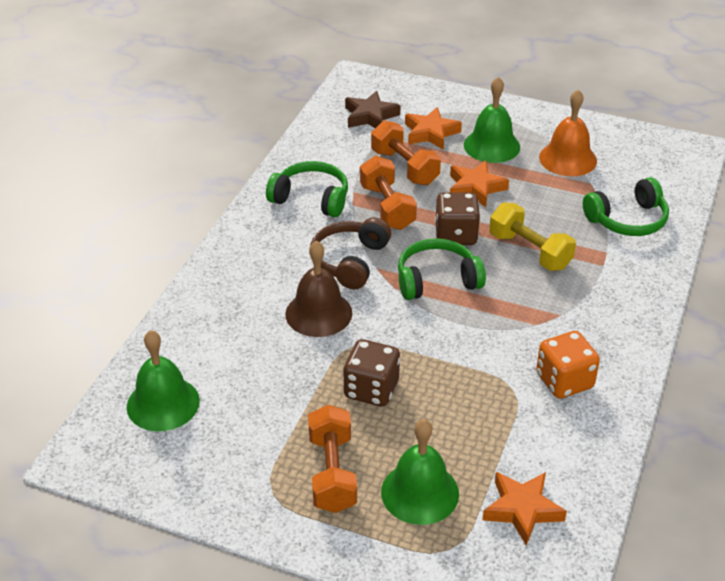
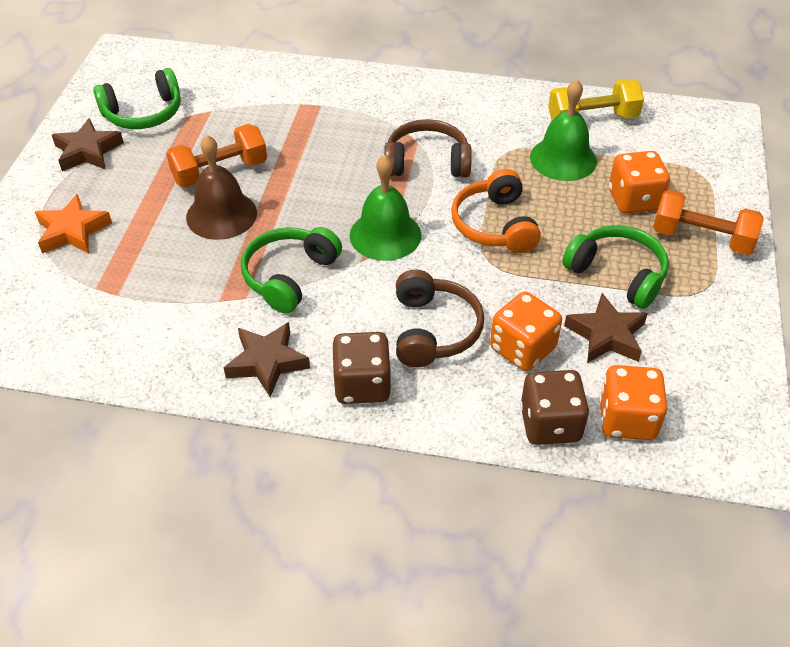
brown headphones: [310,217,391,289] = 1 -> [384,119,472,177] [396,269,484,367] = 2
brown star: [345,91,400,128] = 1 -> [52,118,124,171] [224,322,310,397] [564,293,648,363] = 3
green bell: [127,330,200,431] [381,419,459,525] [464,77,520,163] = 3 -> [350,155,421,261] [530,79,597,181] = 2
orange bell: [539,90,597,176] = 1 -> none = 0
orange dice: [536,331,600,399] = 1 -> [490,291,562,371] [599,365,667,440] [609,151,670,214] = 3
orange dumbbell: [308,405,357,513] [360,156,417,230] [371,120,441,185] = 3 -> [166,124,267,188] [653,190,764,255] = 2
orange headphones: none = 0 -> [451,169,541,253] = 1
orange star: [405,107,462,150] [450,160,509,207] [483,472,567,546] = 3 -> [35,194,112,254] = 1

